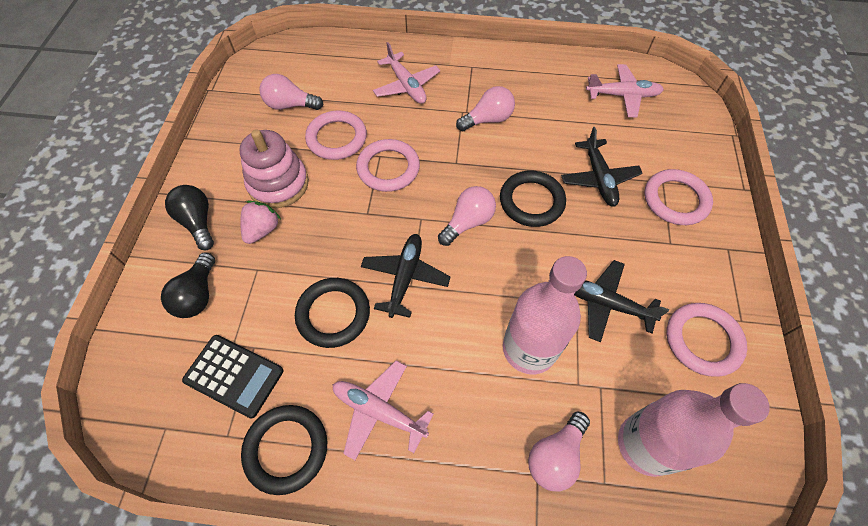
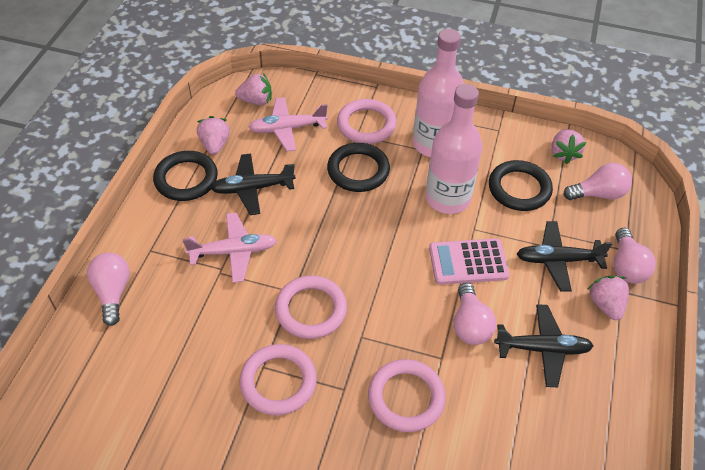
black calculator: [182,335,283,419] = 1 -> none = 0
black light bulb: [161,253,215,318] [165,185,214,250] = 2 -> none = 0
pink calculator: none = 0 -> [429,238,510,285] = 1
pink plane: [333,361,434,460] [373,42,440,104] [586,64,664,117] = 3 -> [183,213,277,283] [248,97,328,152] = 2
pink stacking toy: [240,129,309,208] = 1 -> none = 0
pink strawberry: [240,201,281,244] = 1 -> [197,116,230,155] [235,73,272,105] [551,129,586,164] [588,276,629,320] = 4

